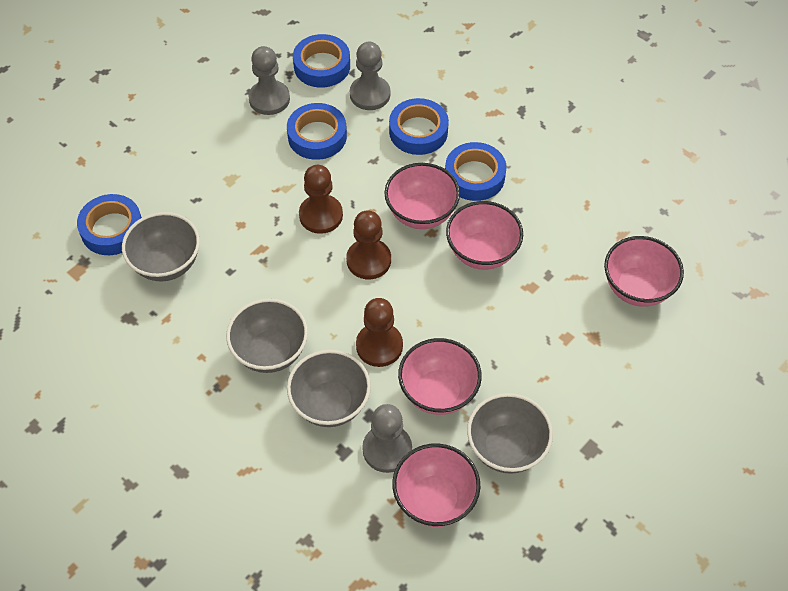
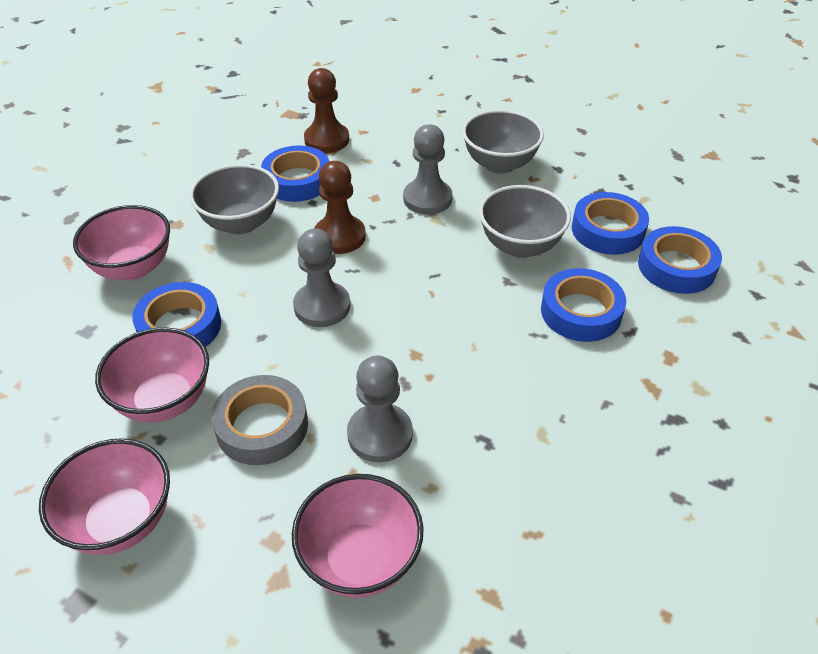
brown pawn: [299,165,343,234] [346,211,391,279] [356,298,403,367] = 3 -> [304,68,349,153] [314,161,366,254] = 2
grey bowl: [122,212,200,281] [226,299,308,373] [287,350,371,427] [467,393,553,474] = 4 -> [189,164,279,234] [462,110,544,174] [479,185,571,258] = 3
grey tape: none = 0 -> [211,375,308,465] = 1
pink bowl: [384,163,460,229] [392,444,481,527] [398,338,482,415] [446,201,523,270] [604,236,684,307] = 5 -> [39,438,170,555] [73,205,170,280] [95,328,209,423] [292,474,424,598] = 4

